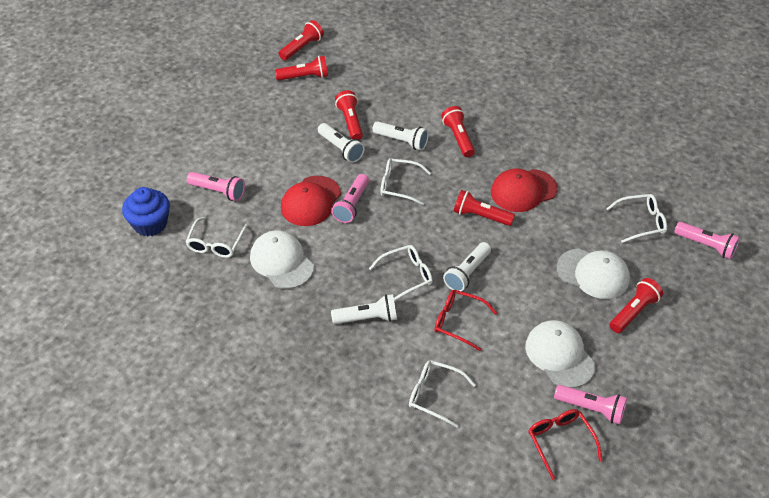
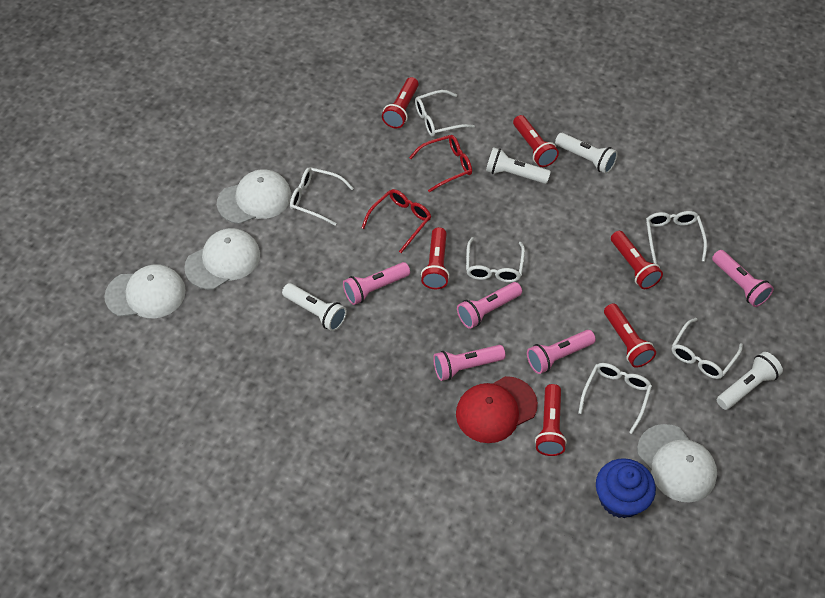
pink flashlight: [187,172,245,201] [331,174,369,223] [554,385,627,424] [674,222,740,259] = 4 -> [343,262,410,305] [433,345,506,381] [457,282,522,329] [527,330,596,374] [712,250,774,307] = 5
red cap: [281,176,341,226] [491,168,558,212] = 2 -> [456,376,538,443] = 1
white cap: [250,230,314,289] [525,320,595,388] [557,249,630,299] = 3 -> [104,264,186,318] [184,228,260,290] [217,169,291,224] [637,424,717,503] = 4
white glasses: [186,217,248,258] [369,245,433,301] [380,158,431,205] [409,360,476,427] [606,194,667,243] = 5 -> [290,167,354,225] [415,90,475,137] [466,237,525,282] [578,363,652,434] [646,211,707,264] [672,318,743,379] = 6

